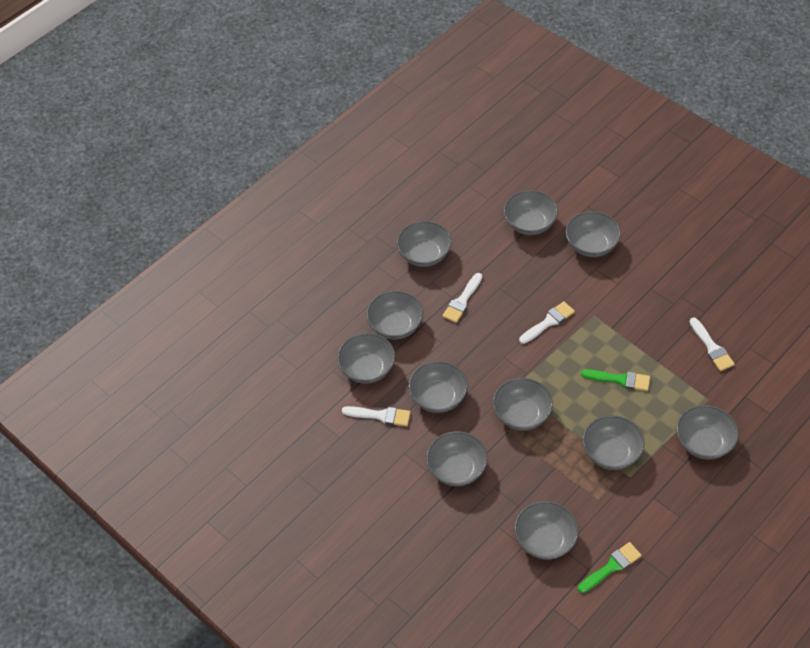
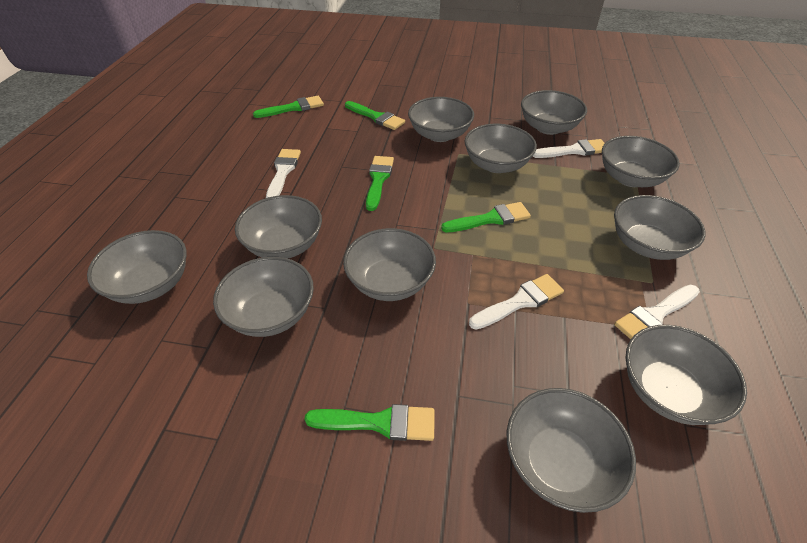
green brush: [578,542,642,593] [581,369,650,391] = 2 -> [253,96,324,118] [304,404,435,441] [345,101,405,130] [366,156,394,211] [441,202,531,232] = 5

